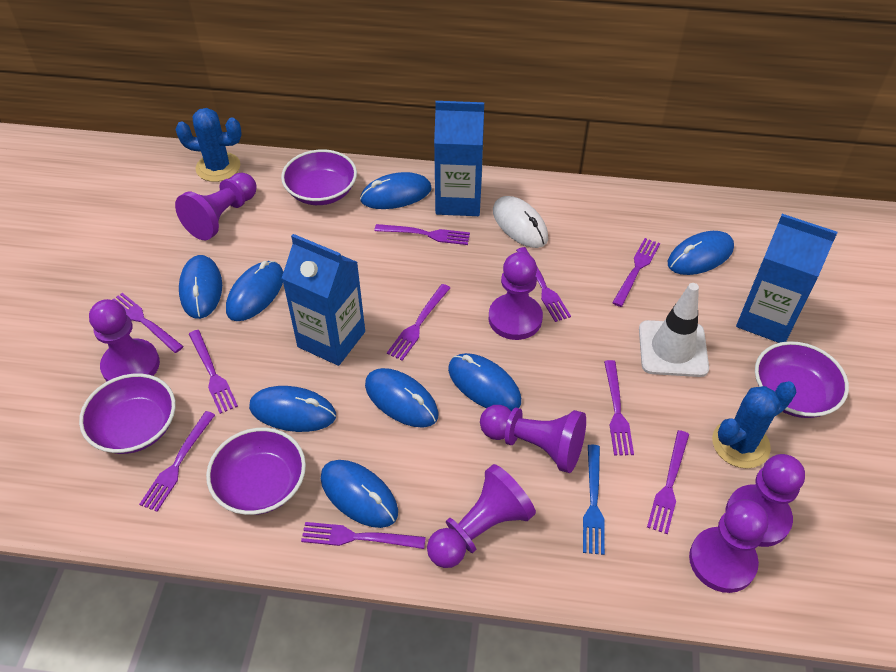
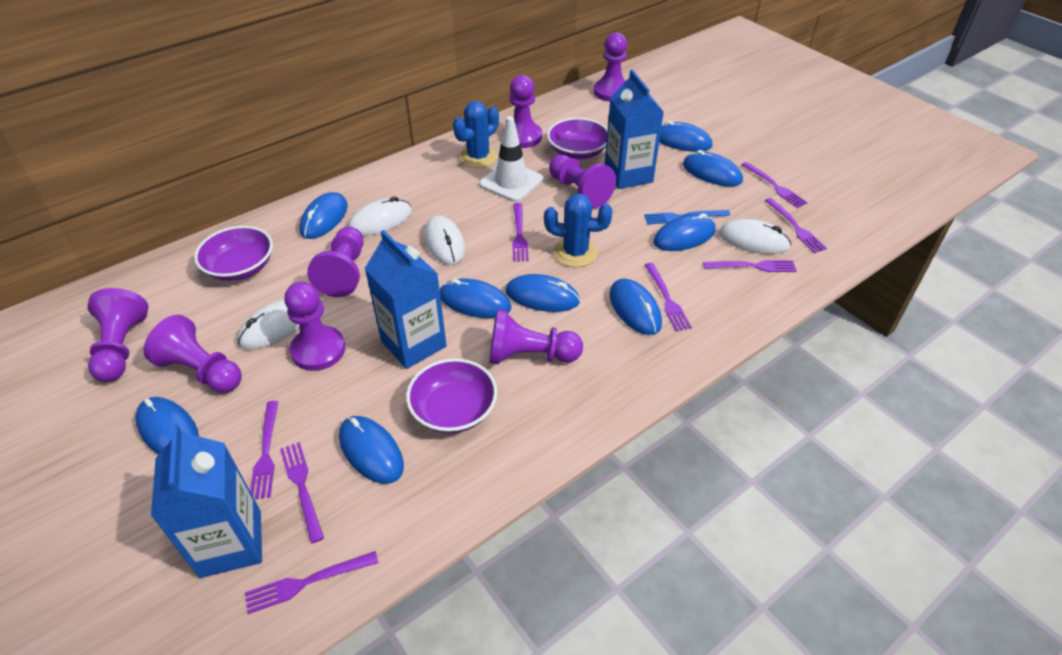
blue mouse: [179,255,222,319] [226,261,283,321] [249,386,336,432] [321,460,398,528] [360,172,432,209] [365,368,438,428] [448,353,521,411] [668,231,734,275] = 8 -> [135,397,199,455] [300,192,348,239] [339,416,404,484] [439,278,511,318] [506,274,580,312] [609,278,662,335] [653,213,716,251] [659,121,712,152] [683,150,743,187] = 9
purple bowl: [79,373,176,454] [206,428,306,515] [281,149,357,205] [755,341,849,418] = 4 -> [194,226,273,281] [406,358,497,433] [547,118,608,159] = 3
purple fork: [112,293,184,353] [139,411,215,512] [189,330,238,414] [301,522,426,549] [374,224,470,245] [387,284,450,361] [516,247,571,322] [604,360,634,456] [612,238,660,307] [647,430,689,534] = 10 -> [245,551,378,614] [250,401,279,499] [280,442,324,543] [512,203,529,262] [645,263,692,331] [703,260,797,272] [741,162,808,208] [765,198,827,253] = 8
purple pawn: [89,299,160,382] [175,173,257,240] [427,464,536,568] [480,405,586,473] [489,252,543,340] [689,499,768,593] [725,454,805,547] = 7 -> [87,288,149,382] [144,315,242,393] [284,282,345,371] [307,227,364,297] [489,309,583,364] [503,75,542,148] [549,155,616,208] [594,32,627,102] = 8
white mouse: [493,196,548,248] = 1 -> [237,299,299,350] [348,197,412,236] [424,216,465,265] [719,219,791,254] = 4

